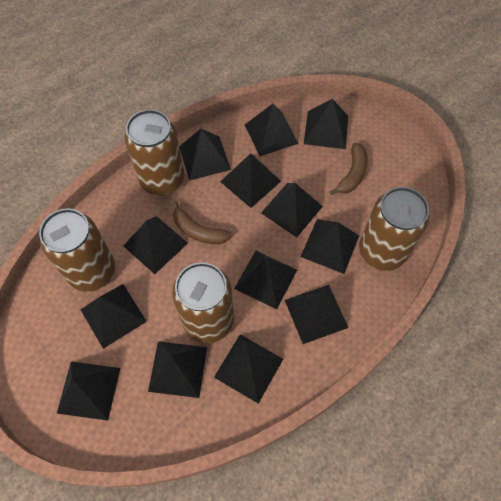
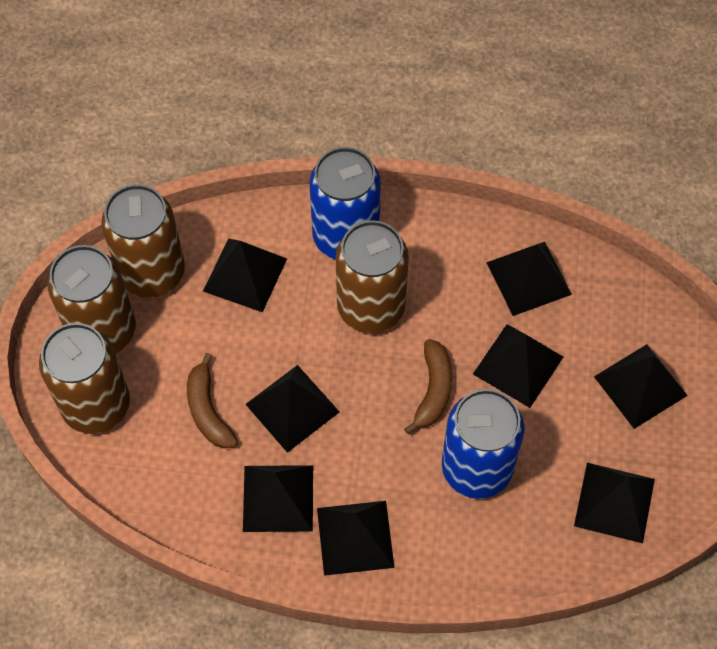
black pyramid: [57,362,120,420] [80,284,147,349] [123,216,188,274] [148,341,207,398] [179,129,231,181] [214,335,283,404] [220,153,281,208] [234,251,297,309] [245,104,298,156] [261,183,323,237] [285,285,348,344] [300,220,359,274] [304,99,348,149] = 13 -> [203,238,287,312] [243,465,313,532] [245,365,339,453] [317,501,394,576] [473,324,563,408] [486,242,572,316] [574,463,655,543] [594,344,688,429] = 8
blue can: none = 0 -> [309,147,381,260] [442,389,525,499] = 2

